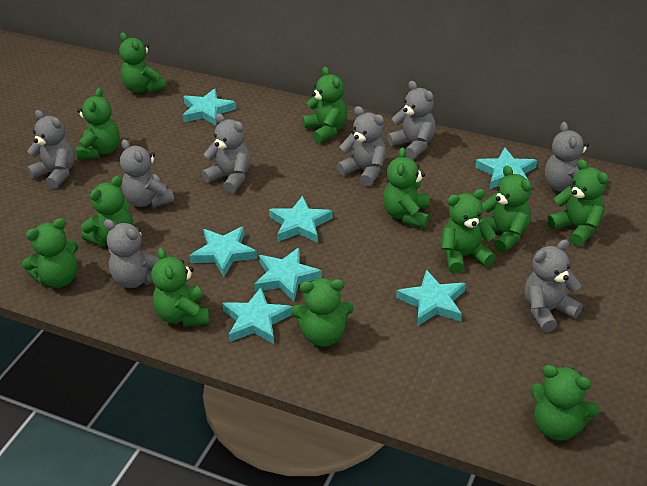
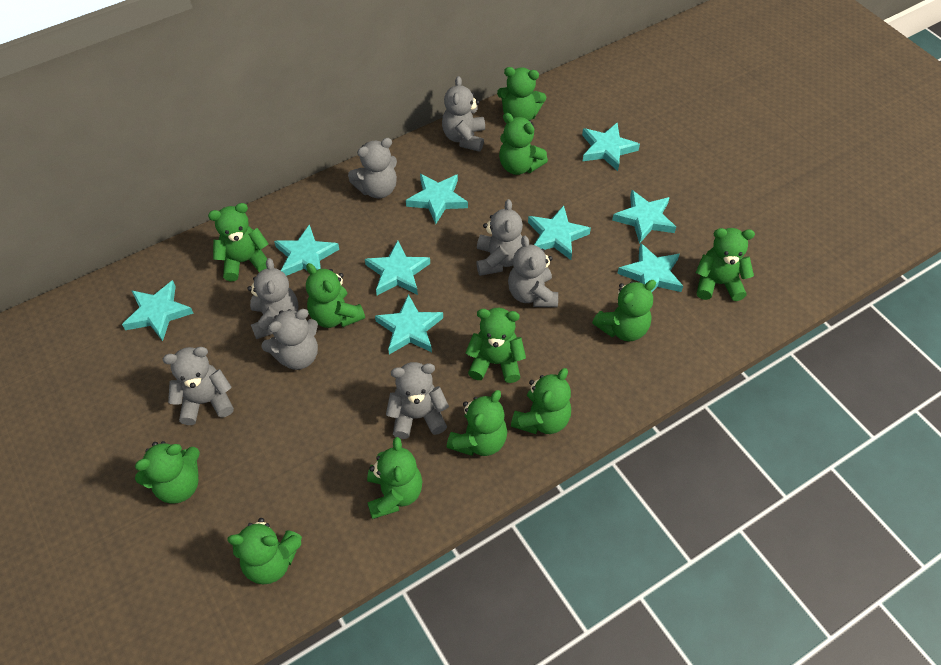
turquoise star: [183,88,236,126] [190,226,257,277] [222,287,293,344] [254,248,322,301] [269,196,333,243] [396,270,466,326] [475,147,537,189] = 7 -> [122,280,194,341] [274,224,339,276] [365,240,430,295] [375,294,443,354] [406,174,468,224] [528,205,591,260] [582,123,640,171] [612,190,676,244] [617,243,683,292] = 9

